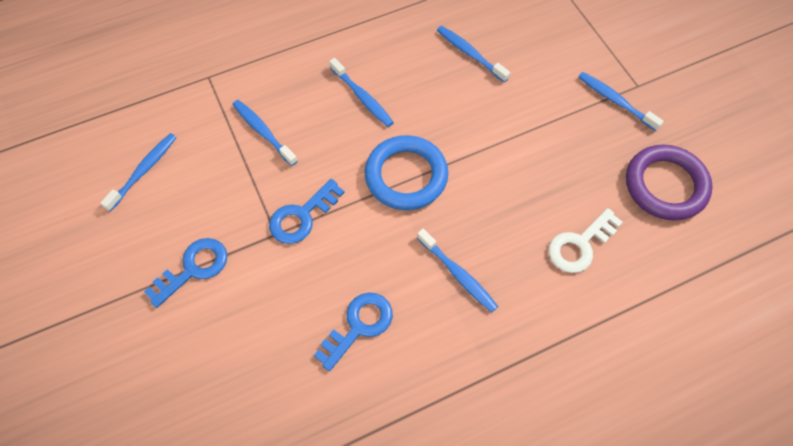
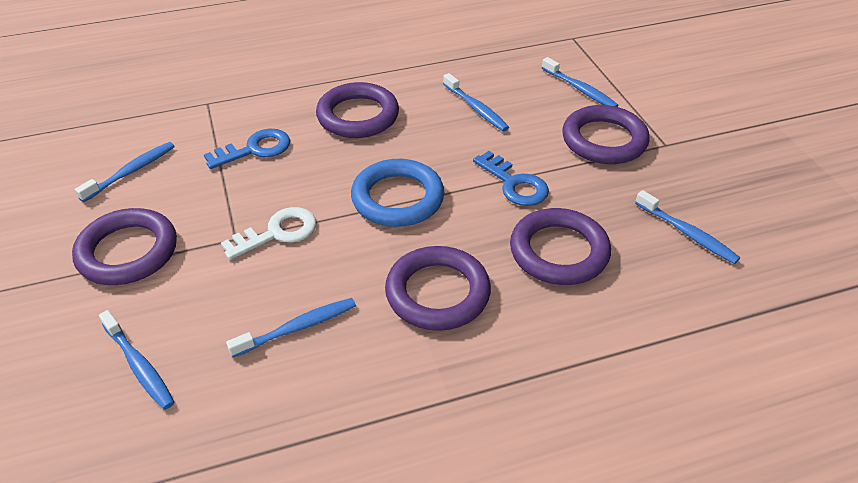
blue key: [144,238,228,308] [269,179,345,244] [314,292,393,371] = 3 -> [204,129,290,169] [473,151,549,206] = 2
purple ring: [626,144,712,221] = 1 -> [72,208,177,285] [316,82,399,138] [385,246,491,331] [510,208,611,285] [562,105,650,164] = 5

